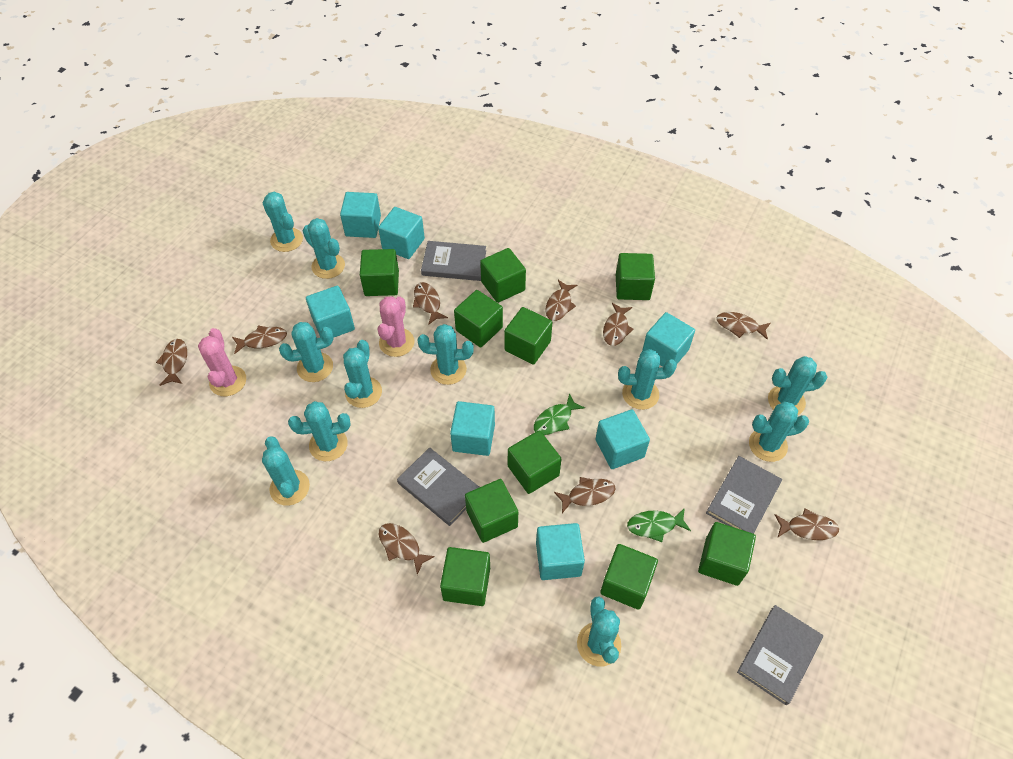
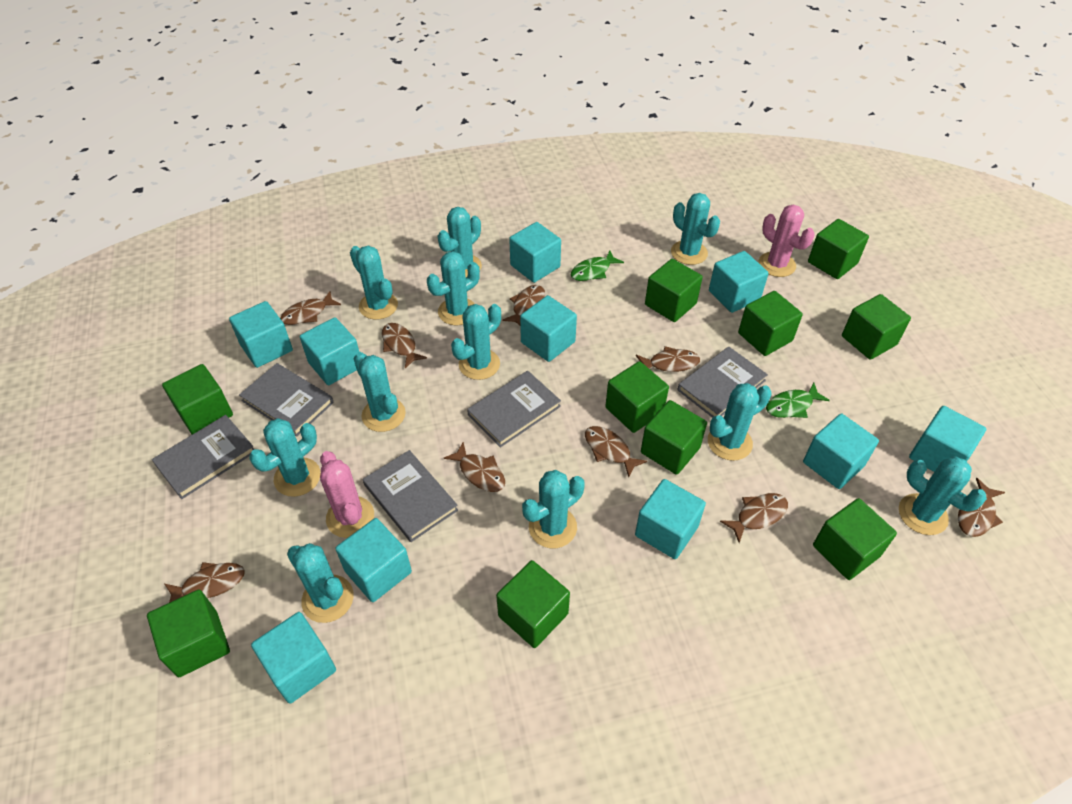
grey book: [397,447,479,526] [421,241,486,281] [706,456,782,534] [737,605,823,705] = 4 -> [152,415,254,499] [239,363,334,437] [363,450,458,542] [467,371,561,448] [678,347,768,418] = 5
turquoise cube: [306,286,355,338] [340,192,381,238] [378,207,425,259] [450,401,495,456] [536,523,585,580] [596,409,650,469] [642,312,695,367] = 7 -> [229,301,293,368] [251,612,336,704] [300,317,359,385] [335,518,412,602] [509,222,561,283] [520,295,577,362] [635,479,706,559] [709,251,769,313] [803,413,879,489] [909,406,986,472] = 10

